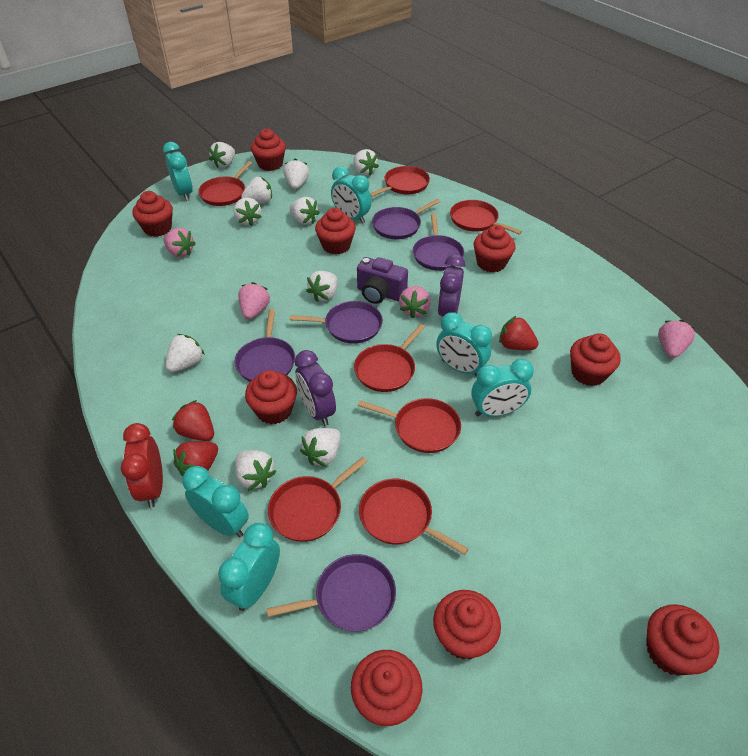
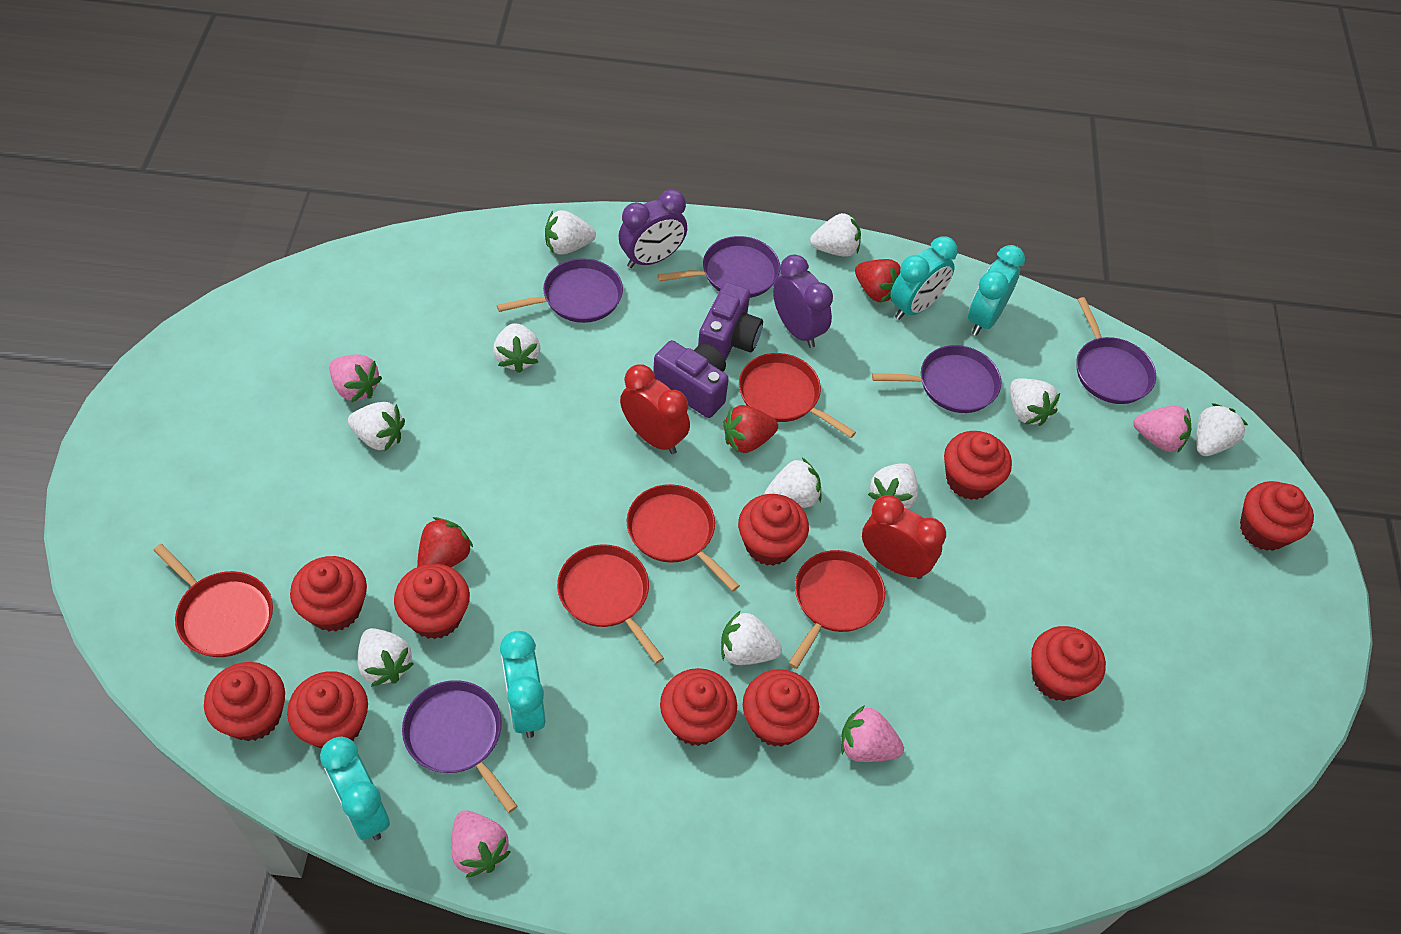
purple camera: [357,257,408,304] = 1 -> [653,340,729,418] [698,282,763,361] = 2
red clock: [121,423,163,508] = 1 -> [620,364,690,454] [862,495,946,579] = 2
red cupcake: [132,191,173,237] [245,370,297,424] [251,129,286,171] [315,208,356,255] [351,650,422,726] [433,590,501,659] [474,225,515,272] [570,333,621,386] [646,604,719,676] = 9 -> [204,662,285,741] [287,671,368,748] [290,556,367,632] [394,564,470,639] [660,668,737,746] [738,494,809,566] [743,669,819,747] [944,431,1012,500] [1031,626,1106,701] [1240,481,1314,551] = 10
red pan: [198,161,252,206] [268,457,367,542] [354,324,425,392] [358,398,461,453] [359,479,469,555] [370,166,430,197] [450,200,522,235] = 7 -> [154,544,273,657] [557,544,664,664] [627,484,740,591] [739,353,856,438] [788,550,885,669] = 5
turquoise clock: [163,142,193,201] [182,466,249,538] [218,523,280,611] [331,166,372,224] [436,312,492,376] [471,359,534,417] = 6 -> [320,736,390,841] [500,631,546,738] [890,236,957,320] [968,245,1025,336] = 4

